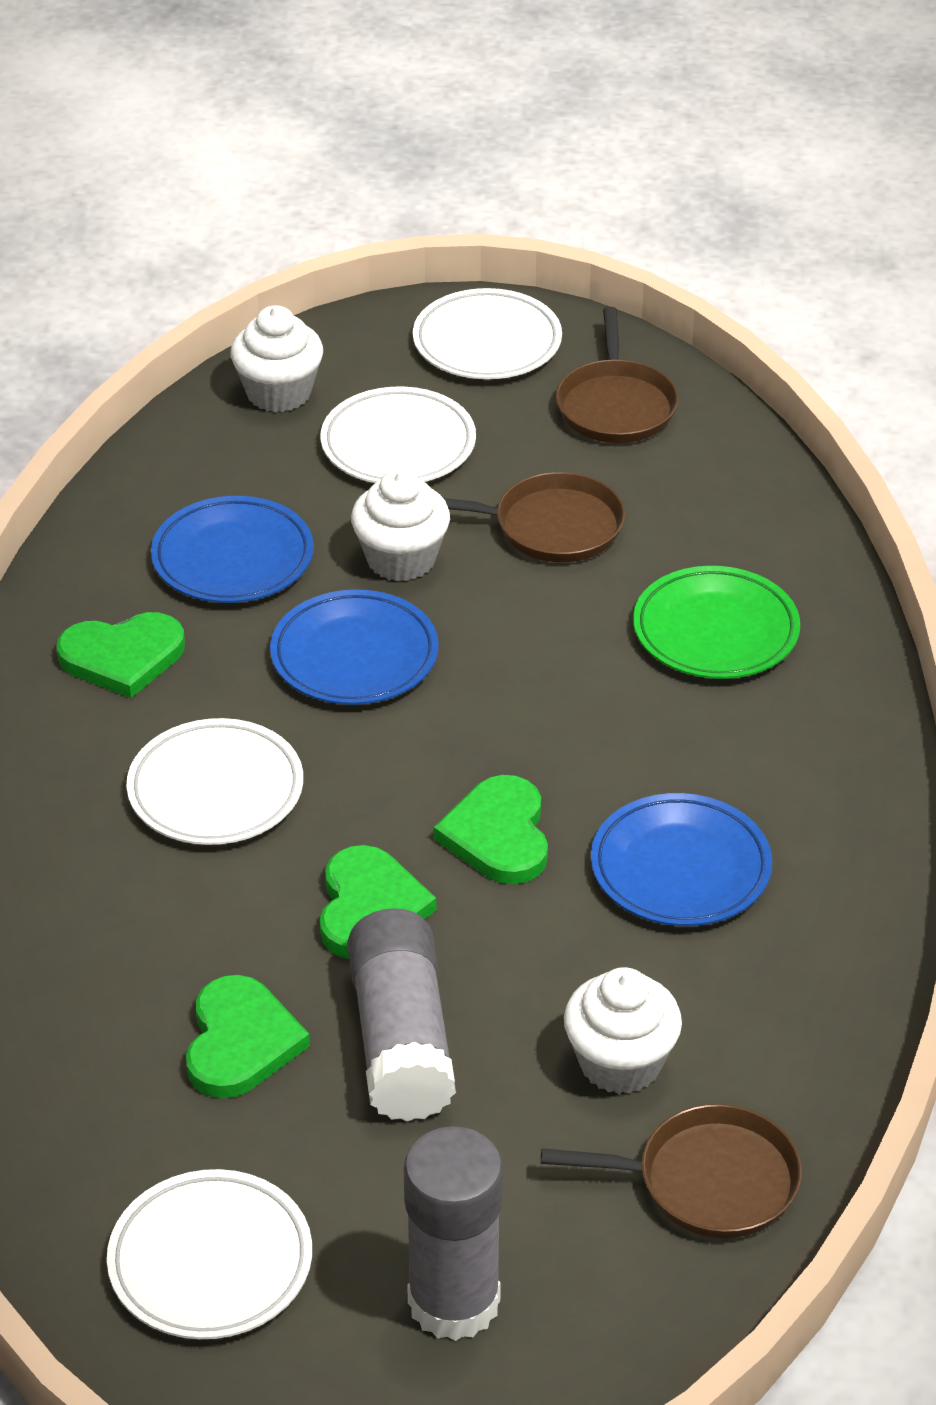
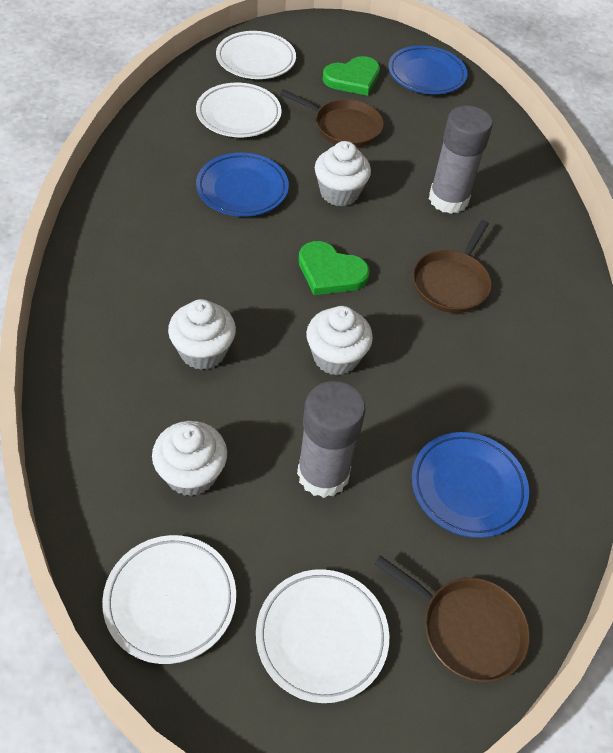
green heart: [56,612,185,698] [186,975,310,1099] [320,845,436,959] [434,775,548,884] = 4 -> [298,241,370,295] [322,56,380,96] = 2
green plate: [633,566,800,679] = 1 -> none = 0
white cupcake: [230,305,323,412] [351,469,450,581] [564,967,682,1094] = 3 -> [152,421,227,496] [168,299,236,370] [306,306,373,376] [315,141,371,207] = 4

